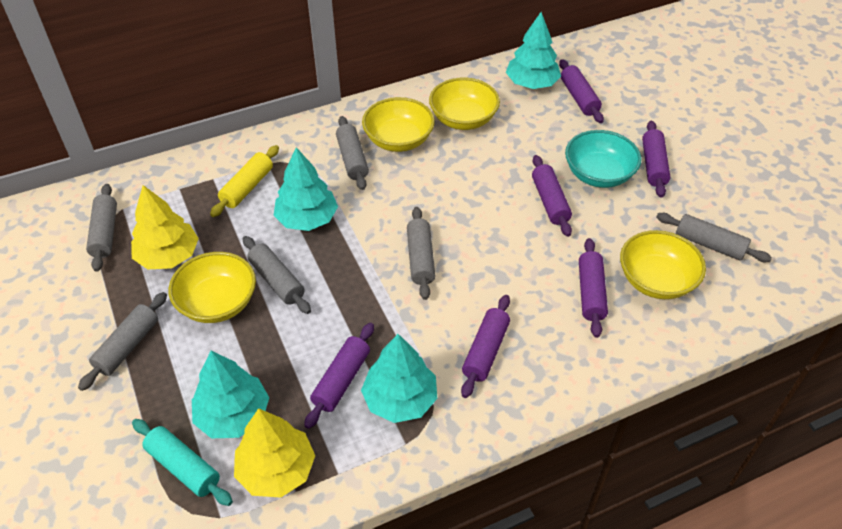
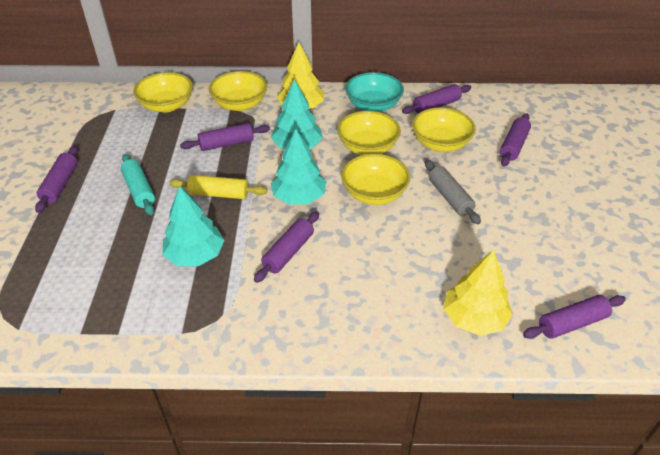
grey rolling pin: [78,292,167,391] [86,184,117,272] [242,236,311,314] [336,116,369,190] [407,207,435,300] [656,213,772,262] = 6 -> [425,160,481,224] = 1
turquoise tree: [192,351,269,438] [273,147,338,231] [361,334,437,423] [506,12,561,89] = 4 -> [162,186,224,266] [270,129,327,205] [271,79,322,149] = 3
yellow bowl: [169,252,256,323] [362,97,435,152] [429,78,500,130] [620,230,706,299] = 4 -> [133,72,193,112] [209,71,268,111] [337,111,401,155] [341,154,410,205] [412,107,476,152] = 5

